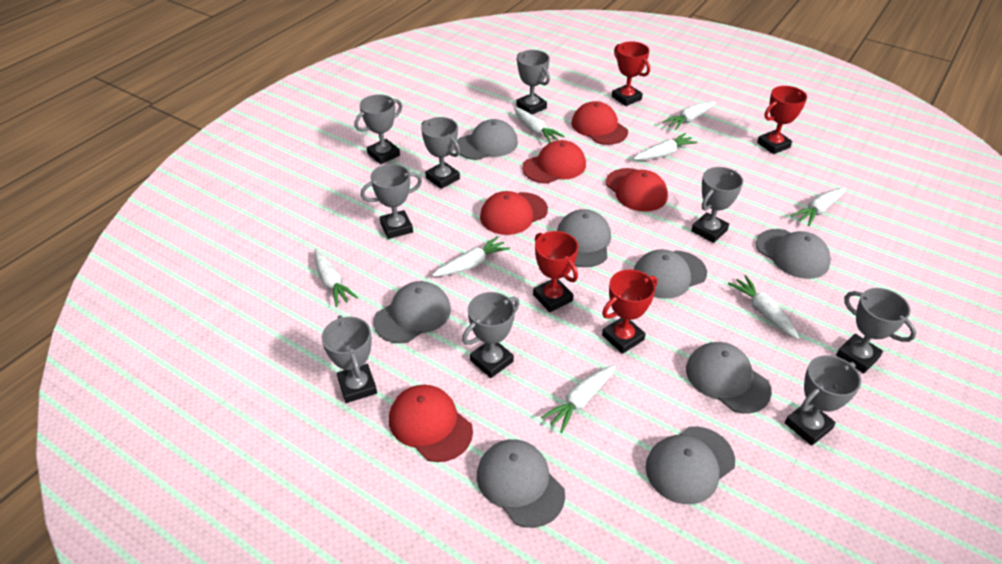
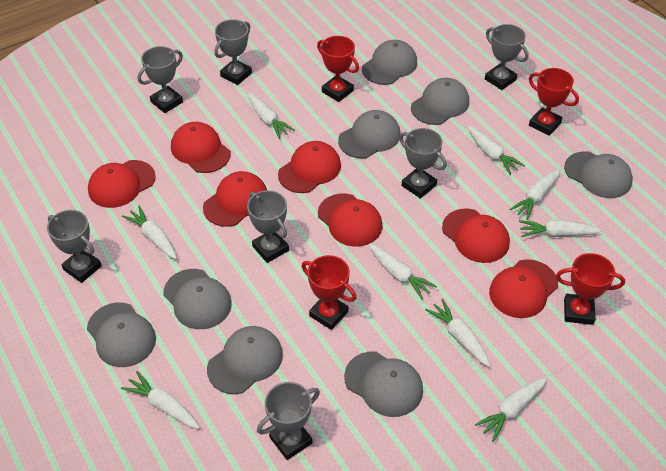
grey trophy: [322,315,377,403] [354,94,402,164] [361,164,422,239] [421,117,460,189] [462,292,519,378] [516,50,550,114] [691,167,743,243] [785,355,861,446] [836,288,916,374] = 9 -> [47,210,102,283] [138,46,183,113] [214,19,252,85] [247,190,289,263] [257,382,320,460] [399,128,447,198] [485,24,528,90] = 7
red cap: [389,385,473,462] [480,191,548,235] [522,140,586,184] [572,101,628,145] [606,168,668,212] = 5 -> [88,160,156,208] [171,122,231,173] [203,171,267,227] [278,141,341,193] [318,194,383,247] [442,209,510,263] [489,259,558,318] = 7
white carrot: [314,248,358,307] [432,236,510,277] [514,107,565,143] [541,365,616,433] [633,133,698,160] [662,101,716,130] [728,275,799,339] [791,188,846,226] = 8 -> [121,371,200,429] [122,206,177,259] [248,93,295,139] [369,244,437,300] [425,299,490,367] [467,126,525,175] [475,377,547,442] [509,169,560,220] [519,220,602,237] = 9

